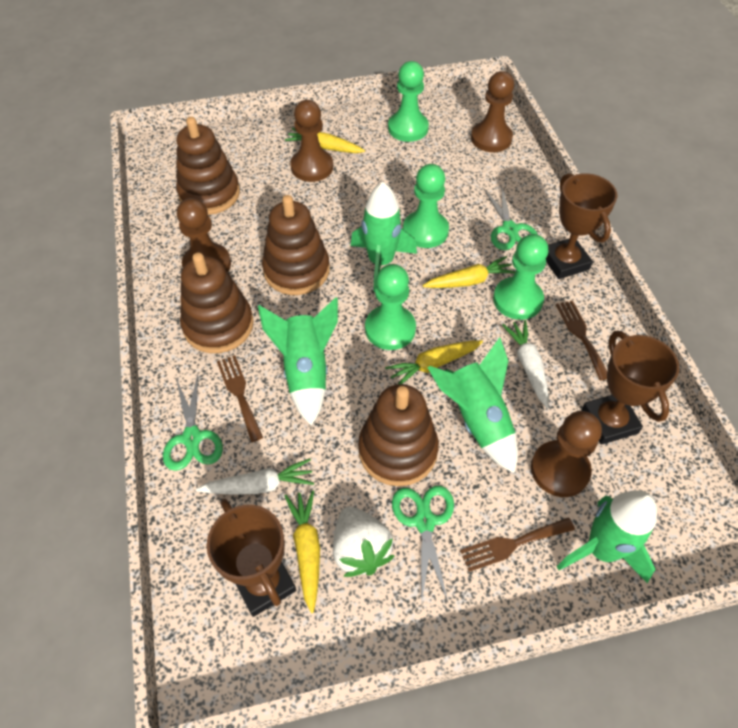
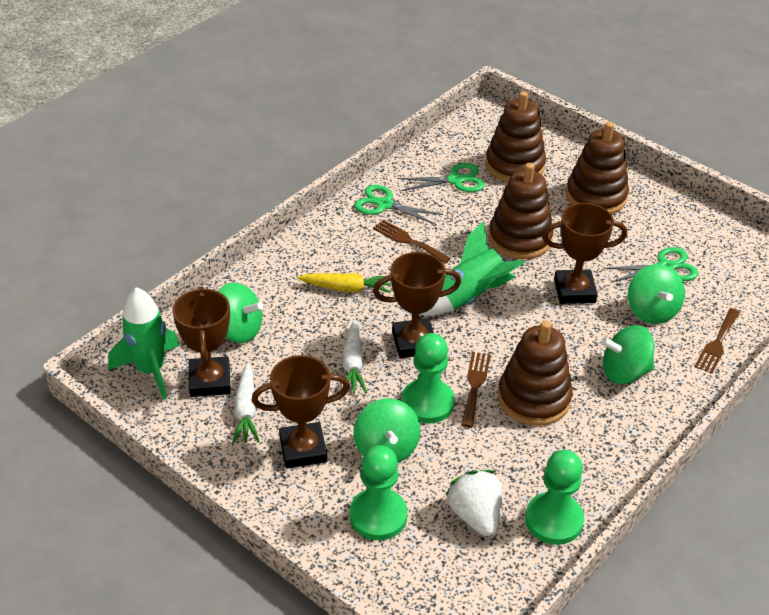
brown pawn: [177,198,231,272] [290,100,333,182] [471,71,514,152] [531,411,602,497] = 4 -> none = 0
brown trophy: [207,499,296,617] [546,173,617,279] [581,331,679,445] = 3 -> [172,286,231,397] [251,355,350,469] [373,252,461,358] [542,203,627,304] = 4
green pawn: [365,264,416,350] [388,61,429,142] [403,164,449,248] [493,234,548,320] = 4 -> [349,445,407,540] [402,333,455,423] [525,450,584,545] = 3
green rocket: [258,297,338,426] [351,182,417,292] [428,337,518,473] [557,490,657,583] = 4 -> [108,287,179,400] [420,221,525,316] = 2
green spinning top: none = 0 -> [218,282,263,343] [354,398,420,463] [601,325,654,384] [628,264,685,324] = 4
yellow carrot: [285,128,365,153] [285,490,320,613] [385,340,483,384] [423,256,516,288] = 4 -> [297,273,391,293] = 1

